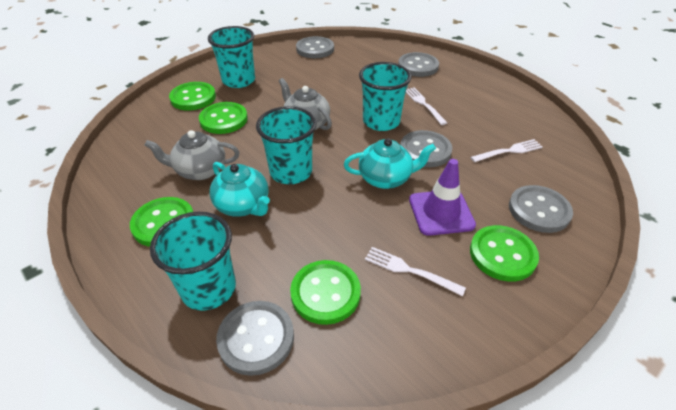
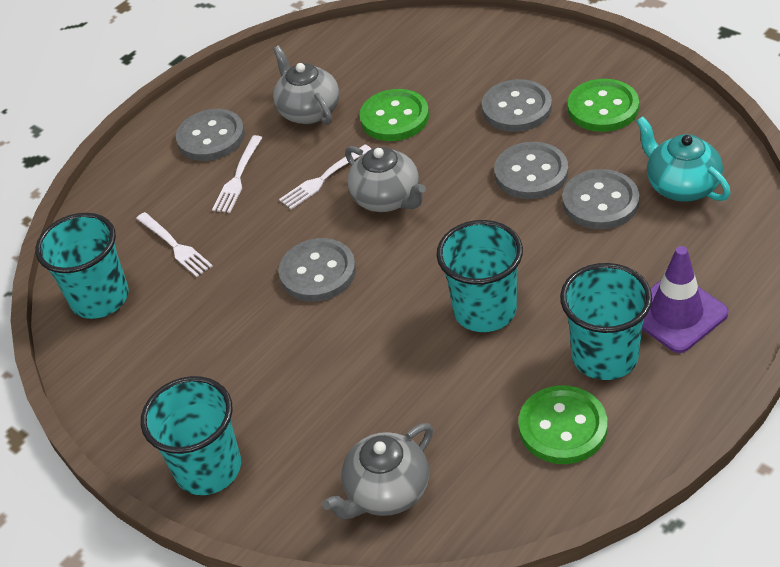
green button: [130,197,193,247] [169,82,216,110] [199,102,248,134] [290,260,361,325] [470,225,539,282] = 5 -> [360,89,429,141] [518,385,607,464] [568,79,639,132] = 3
grey teapot: [144,130,239,180] [279,78,332,130] = 2 -> [273,46,339,125] [323,423,433,519] [345,146,426,212] = 3
turquoise teapot: [210,162,270,217] [344,138,436,189] = 2 -> [636,116,731,202] = 1

